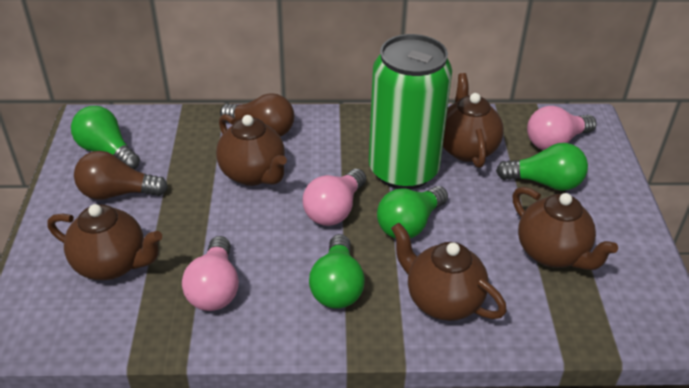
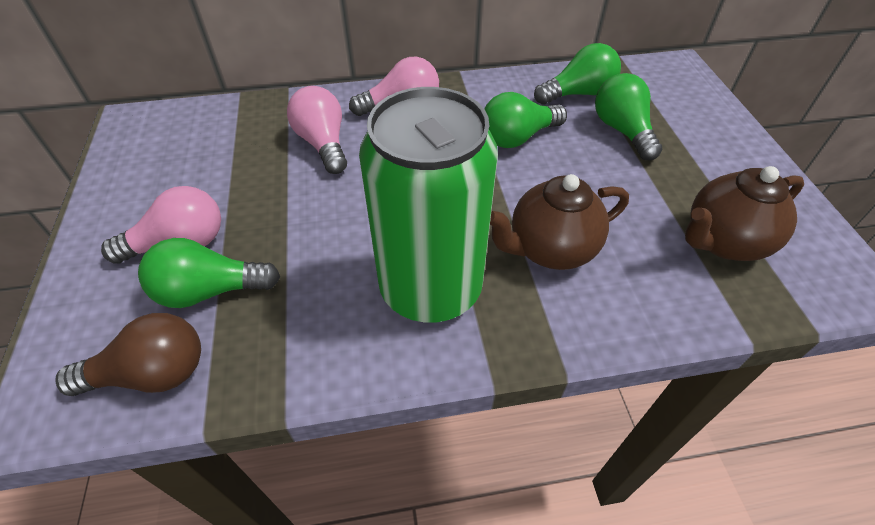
brown light bulb: [74,151,168,200] [220,93,294,137] = 2 -> [55,313,201,396] = 1
brown teapot: [48,204,162,280] [216,114,287,186] [391,223,507,321] [443,73,504,168] [512,187,618,270] = 5 -> [490,174,629,270] [685,166,804,261] = 2

